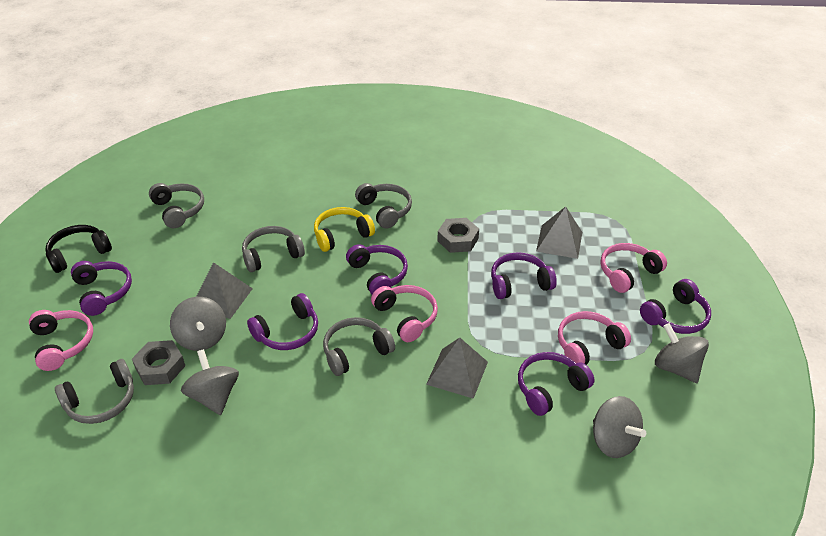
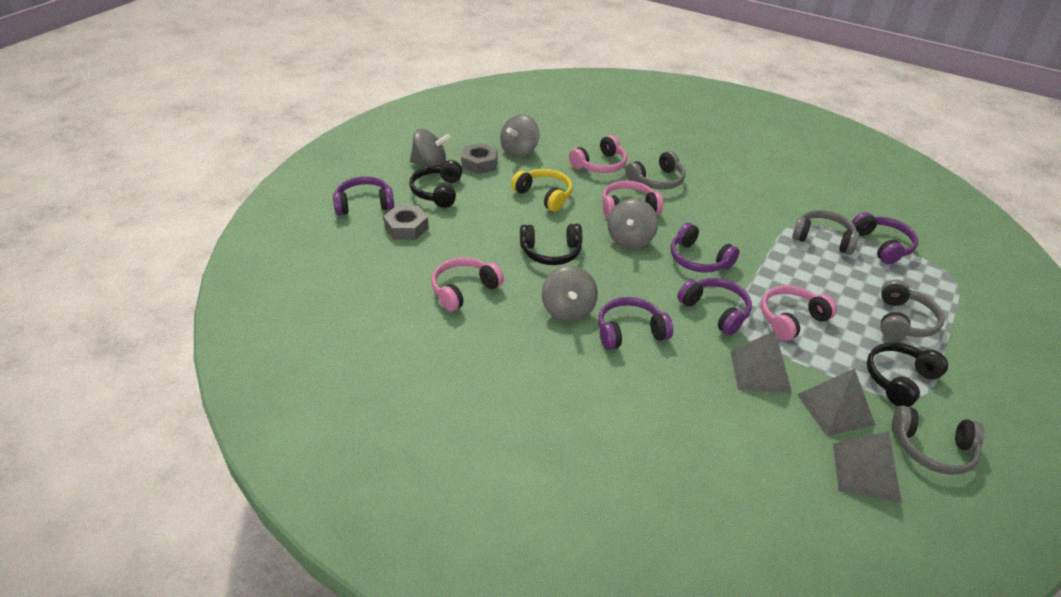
black headphones: [45,225,112,273] = 1 -> [409,160,462,208] [520,224,582,265] [867,342,948,407] = 3
grey headphones: [55,359,134,424] [149,183,204,228] [242,226,305,272] [323,317,395,376] [355,183,412,229] = 5 -> [626,151,686,190] [792,210,859,255] [881,280,945,339] [892,405,984,475] = 4
purple headphones: [71,261,132,316] [247,293,318,350] [346,244,408,294] [491,252,557,299] [518,352,594,416] [640,279,711,334] = 6 -> [333,176,394,215] [598,297,673,350] [671,223,739,273] [677,278,752,335] [852,212,918,264] = 5

